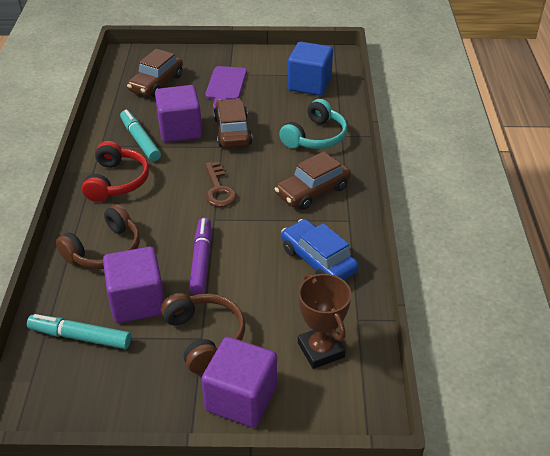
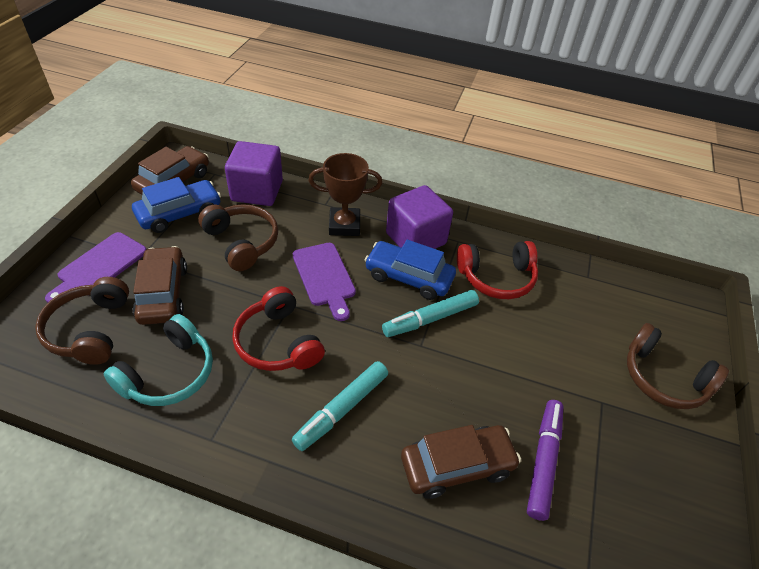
blue car: [281,219,359,280] = 1 -> [132,177,221,233] [364,240,456,300] = 2
blue cube: [288,42,333,96] = 1 -> none = 0
brown headphones: [56,204,140,269] [161,293,245,373] = 2 -> [35,277,129,365] [198,204,278,271] [627,323,729,409] = 3
brown key: [205,161,237,207] = 1 -> none = 0
purple cube: [103,247,164,323] [155,85,202,142] [201,337,277,428] = 3 -> [225,141,283,206] [386,185,453,249] = 2
purple cutting board: [205,66,247,109] = 1 -> [45,232,147,303] [293,243,356,321] = 2
red headphones: [82,141,149,202] = 1 -> [232,286,325,371] [457,241,538,299] = 2

